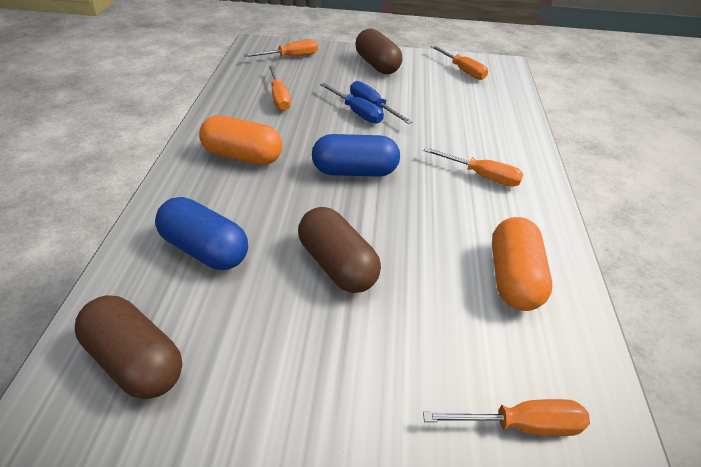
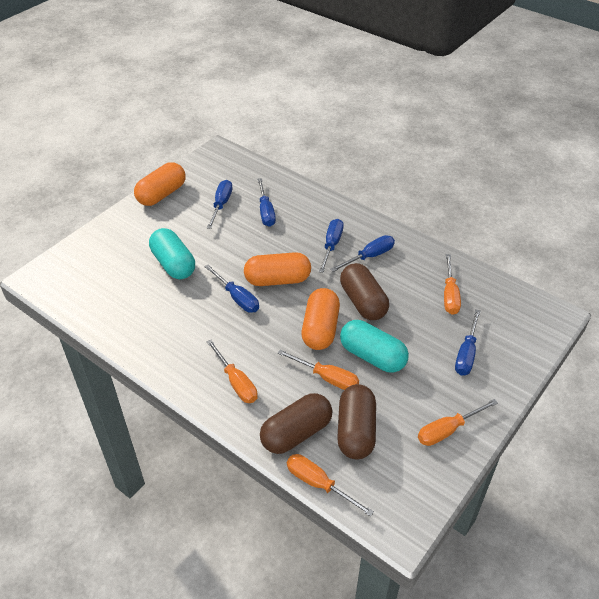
blue capsule: [155,197,248,270] [312,134,400,177] = 2 -> none = 0
blue screwdriver: [320,83,384,124] [350,81,413,124] = 2 -> [204,265,259,313] [207,180,233,229] [258,178,276,227] [319,219,344,273] [330,235,395,272] [455,310,481,376] = 6
orange capsule: [199,115,283,165] [492,217,552,311] = 2 -> [134,162,185,206] [244,252,311,286] [302,288,340,350] = 3
turquoise capsule: none = 0 -> [149,228,195,279] [340,320,409,372] = 2

